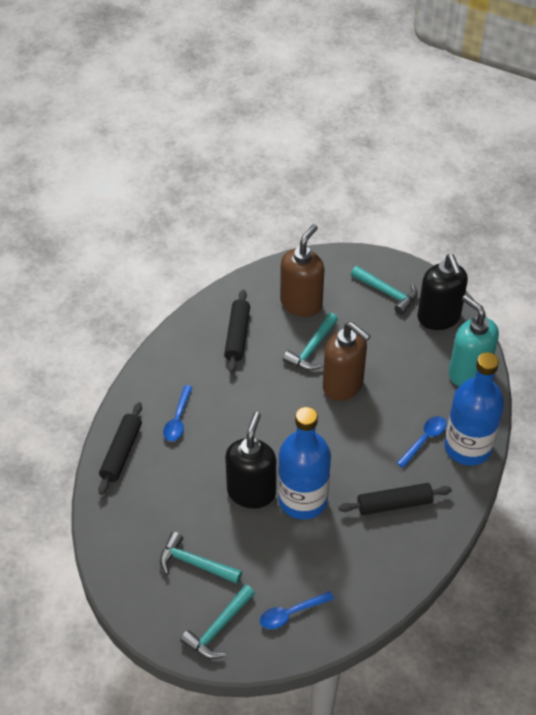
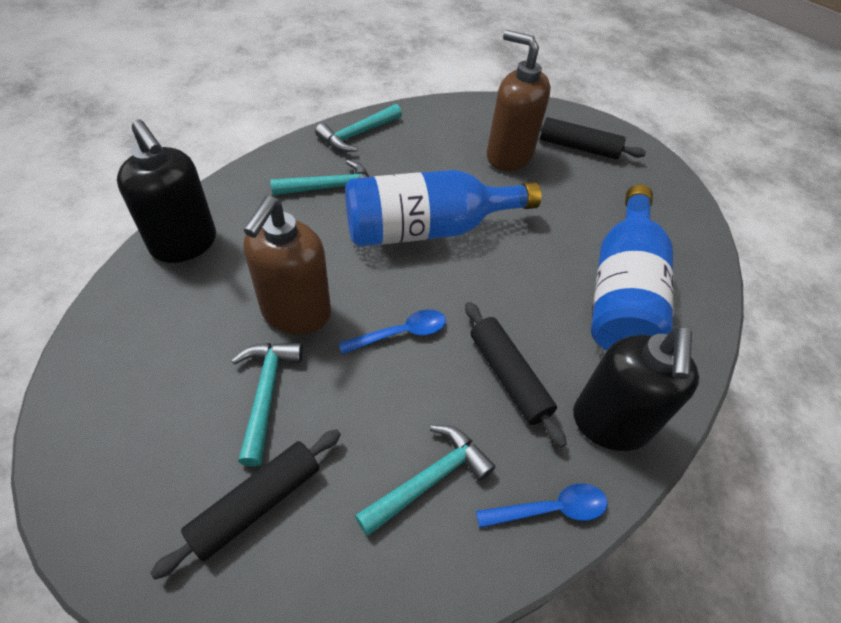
blue spoon: [163,385,192,441] [260,591,334,629] [397,416,447,468] = 3 -> [339,310,446,354] [476,484,608,528] = 2
turquoise soap dispenser: [449,295,499,386] = 1 -> none = 0

